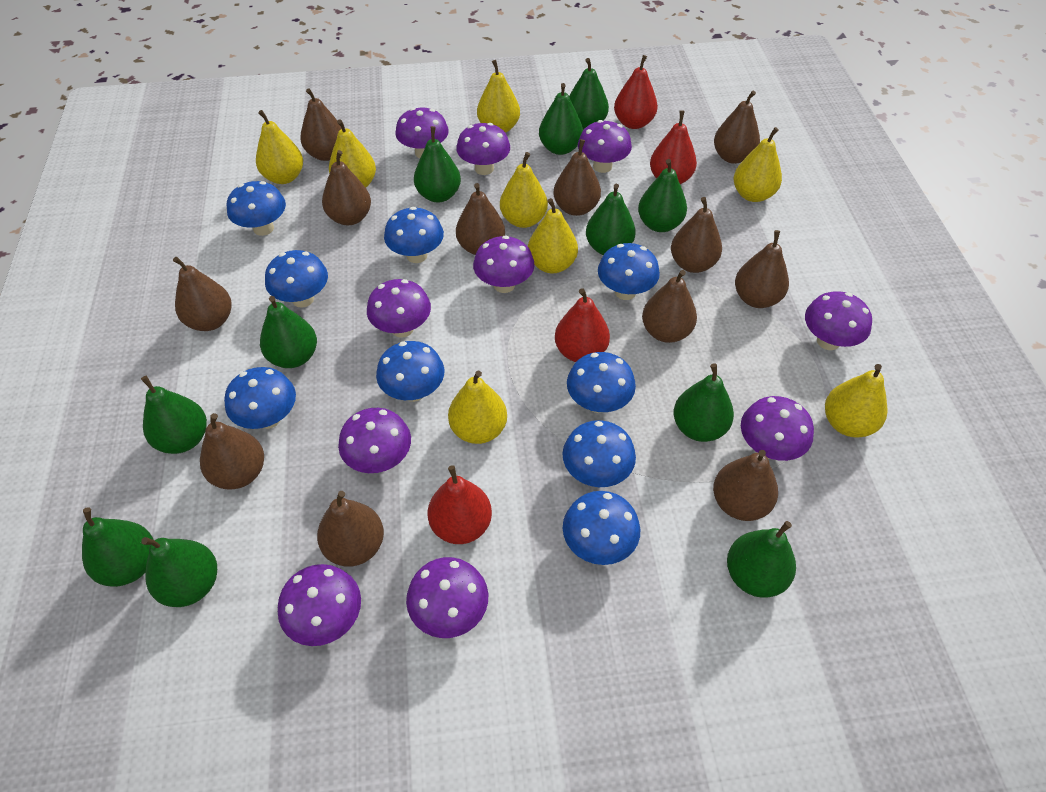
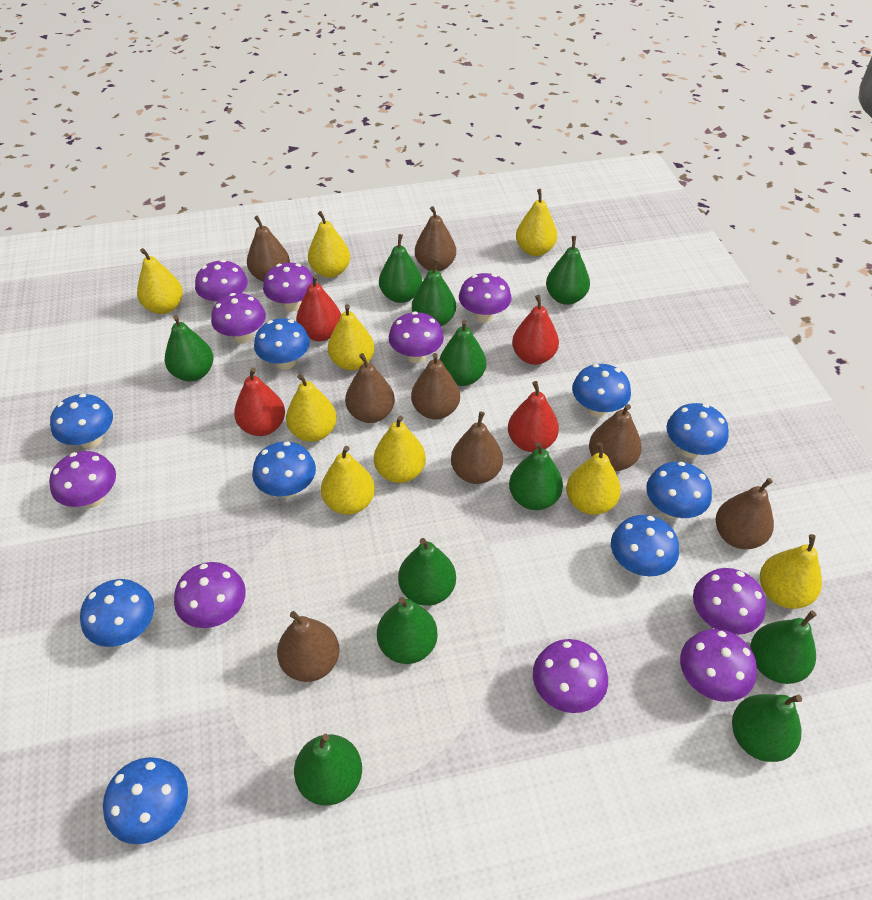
brown pear: [173,257,232,331] [200,413,264,489] [300,88,342,161] [317,491,384,567] [322,150,371,225] [456,183,505,255] [553,139,601,216] [642,270,697,343] [671,197,722,273] [713,450,778,521] [714,91,760,164] [735,230,789,308] = 12 -> [247,216,290,282] [277,611,340,682] [345,353,395,423] [411,353,460,419] [415,206,456,271] [451,411,503,484] [589,404,642,471] [716,478,774,549] = 8
yellow pear: [256,110,303,184] [329,119,376,188] [448,371,507,444] [477,60,520,133] [500,152,548,228] [528,198,578,274] [734,127,782,202] [825,364,888,438] = 8 -> [137,248,183,314] [286,374,337,442] [308,211,350,278] [321,446,375,515] [328,304,375,371] [374,415,426,483] [516,189,557,256] [566,442,621,515] [760,534,822,609] = 9

